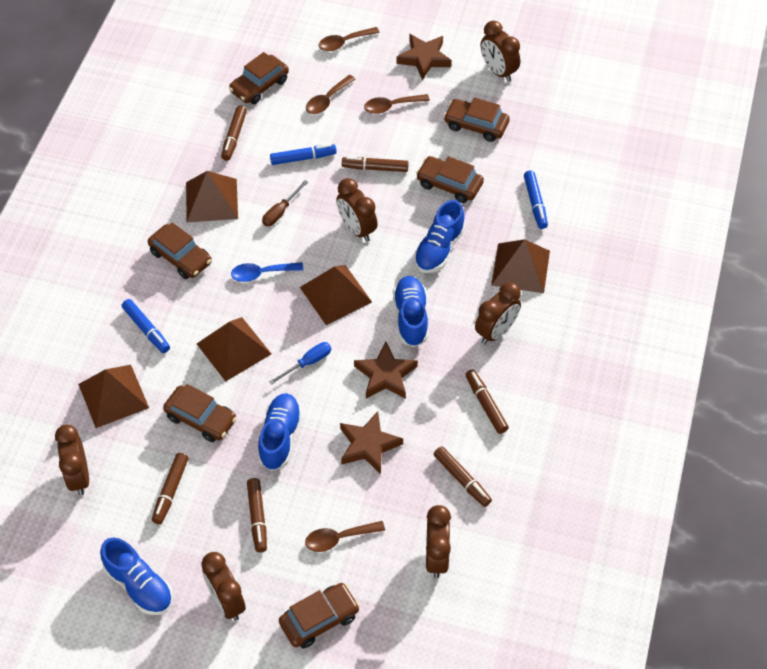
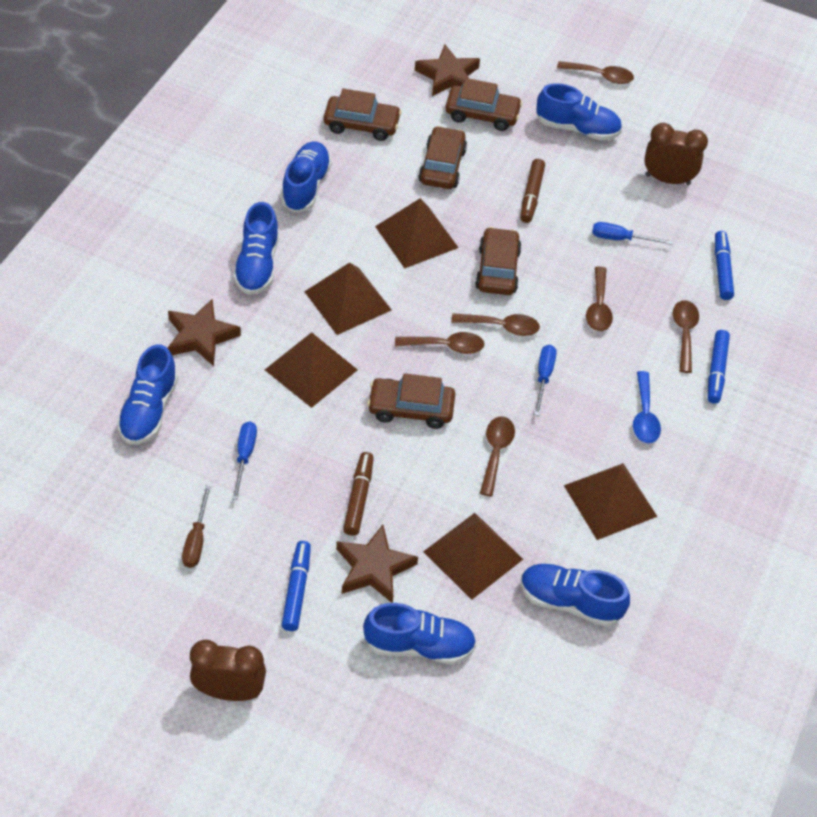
blue screwdriver: [269,342,331,385] = 1 -> [232,422,257,500] [534,345,557,416] [592,222,673,245] = 3
blue shoe: [100,538,173,615] [258,393,302,471] [393,276,428,347] [414,200,465,273] = 4 -> [117,344,178,445] [233,202,279,295] [281,141,332,212] [363,603,476,664] [521,564,630,627] [536,83,622,140] = 6
brown car: [148,222,212,279] [163,384,237,442] [229,52,289,104] [279,583,360,648] [416,156,484,203] [444,97,510,142] = 6 -> [324,89,402,141] [367,373,455,429] [418,126,467,189] [446,78,522,131] [475,227,522,295] = 5
brown clock: [55,425,89,495] [201,552,246,621] [336,178,378,242] [426,505,451,578] [475,282,521,344] [481,21,520,82] = 6 -> [190,640,266,701] [644,123,708,185] = 2
brown marker: [152,453,189,524] [221,106,247,161] [247,478,267,552] [342,157,409,172] [434,446,492,507] [465,369,509,434] = 6 -> [343,452,374,536] [520,159,545,223] = 2
brown spoon: [305,521,385,552] [306,75,355,114] [319,27,380,51] [364,94,430,114] = 4 -> [395,332,484,354] [451,313,540,336] [480,417,515,497] [557,61,634,84] [586,266,613,331] [673,300,699,373] = 6

